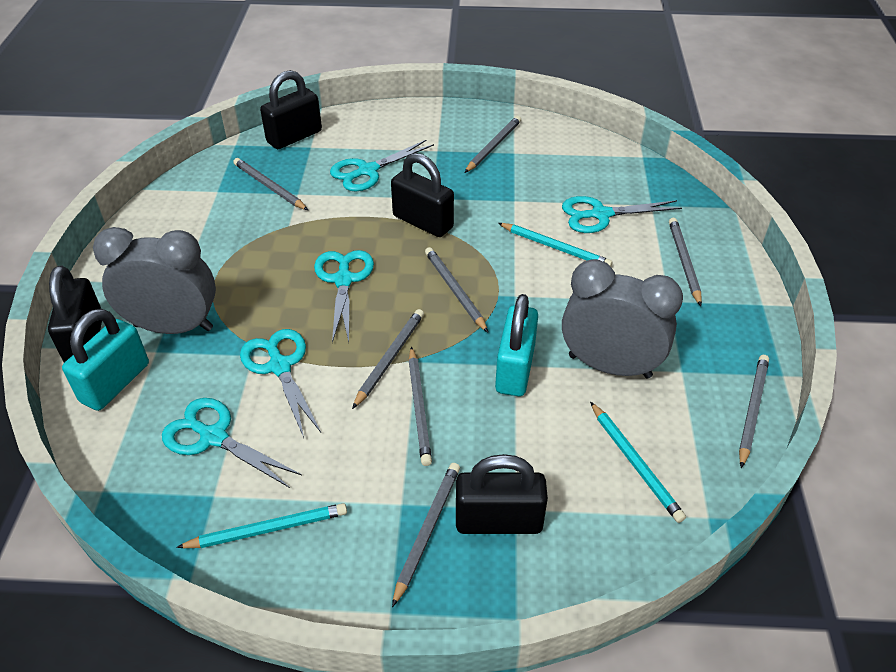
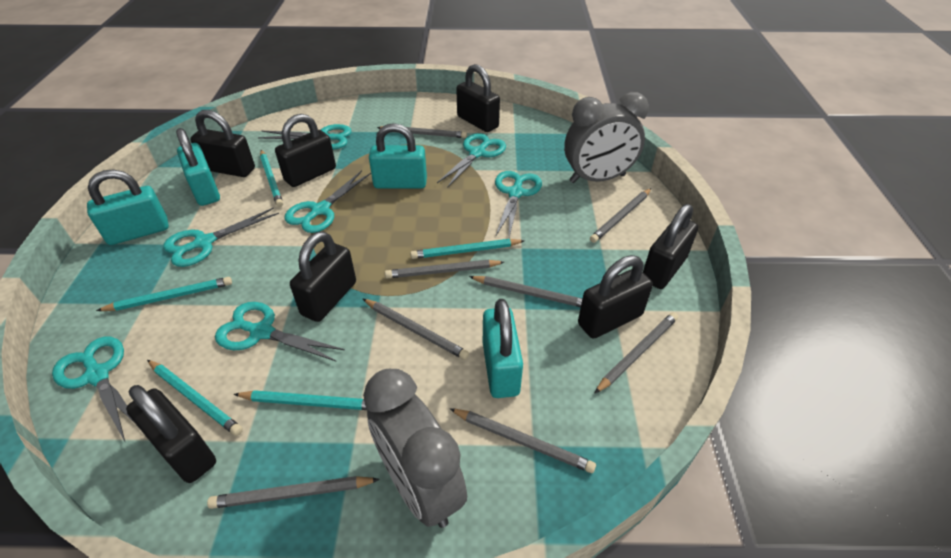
black padlock: [48,266,102,363] [260,70,322,149] [391,153,454,237] [456,454,548,534] = 4 -> [126,385,216,483] [190,110,255,177] [275,114,336,187] [290,231,356,322] [456,64,500,132] [578,255,653,339] [643,204,698,289] = 7
turquoise padlock: [62,309,149,411] [495,294,538,397] = 2 -> [87,169,169,245] [176,128,220,206] [369,123,427,189] [483,299,523,398] = 4
turquoise pencil: [176,503,347,548] [498,223,613,267] [590,402,686,523] = 3 -> [96,277,232,311] [147,360,243,436] [234,390,367,410] [260,150,283,207] [410,239,525,259] = 5
turquoise scissors: [162,398,302,488] [240,329,321,438] [314,250,374,343] [330,140,434,191] [562,196,682,233] = 5 -> [52,337,134,441] [163,207,279,267] [215,302,345,362] [258,124,352,150] [285,170,371,233] [437,133,506,188] [495,171,542,237] = 7

